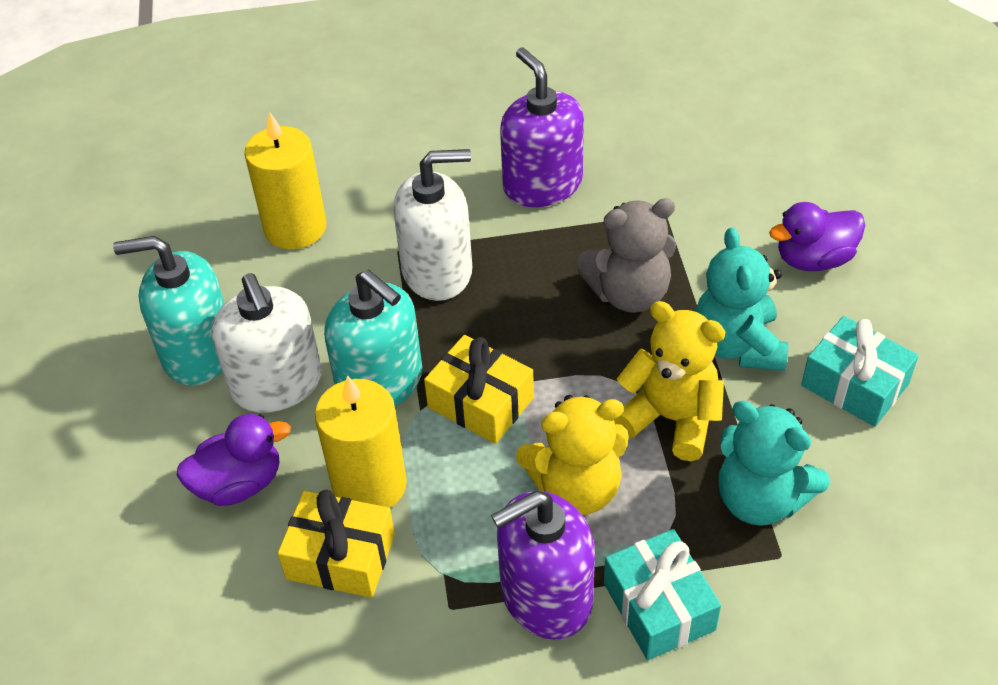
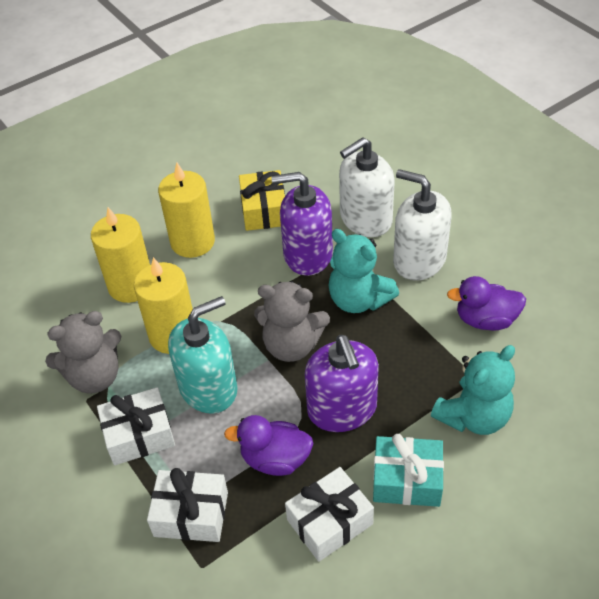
grey teddy bear: [577,198,676,313] = 1 -> [45,311,121,394] [254,281,330,362] = 2
turquoise gift: [604,529,721,660] [801,316,919,427] = 2 -> [373,434,444,507] = 1
turquoise soap dispenser: [113,236,225,386] [324,270,422,407] = 2 -> [168,296,238,413] = 1
white gift: none = 0 -> [97,387,175,465] [147,468,228,542] [285,467,374,562] = 3
yellow candle: [244,112,326,250] [315,375,407,508] = 2 -> [91,207,150,303] [134,257,193,354] [158,163,215,258] = 3
yellow gift: [278,490,395,598] [424,335,534,444] = 2 -> [239,170,285,231] = 1
yellow teddy bear: [516,395,629,515] [614,301,726,461] = 2 -> none = 0

